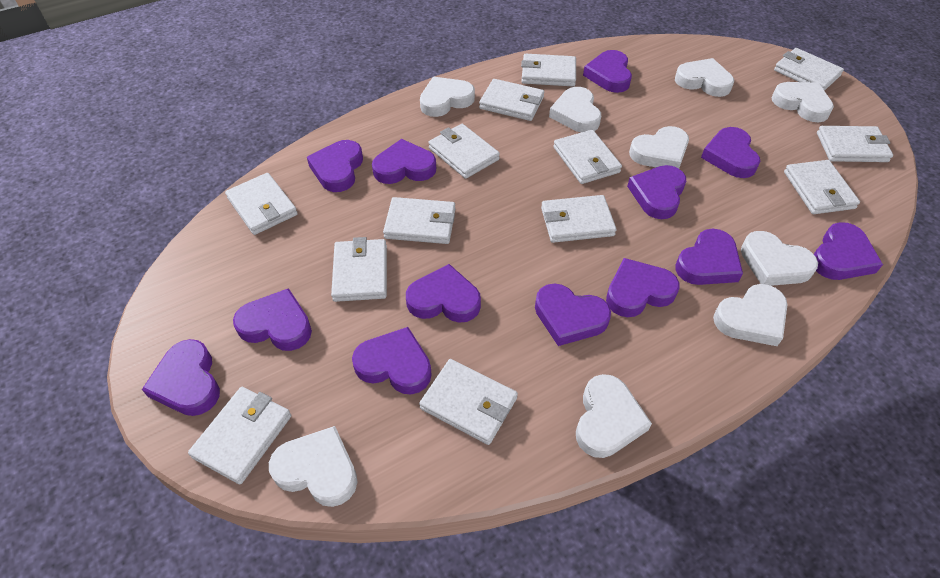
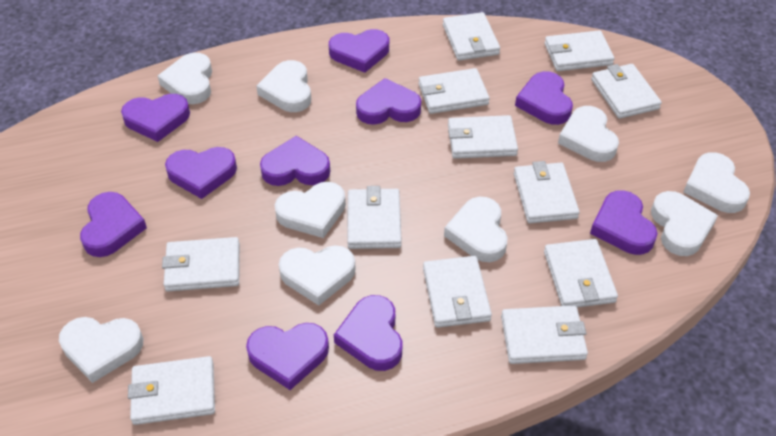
purple heart: [142,339,220,416] [233,288,312,351] [307,140,363,192] [352,327,432,394] [372,139,436,184] [406,264,481,323] [535,284,611,346] [583,50,632,93] [606,258,680,317] [627,165,686,219] [675,229,743,285] [701,127,760,178] [814,222,883,280] = 13 -> [80,192,147,257] [121,94,190,142] [165,147,237,199] [246,323,329,390] [260,136,330,186] [329,29,389,73] [334,295,403,371] [356,78,421,125] [515,71,573,125] [590,190,658,255] = 10
white wallet: [188,387,291,484] [225,173,298,235] [331,237,387,302] [383,197,455,244] [419,359,518,445] [428,124,500,179] [479,79,544,121] [521,54,576,86] [541,195,617,243] [553,130,622,184] [774,48,844,91] [784,160,860,214] [817,126,893,162] = 13 -> [128,356,215,425] [162,237,240,292] [347,186,402,249] [418,68,490,114] [423,256,492,328] [443,12,500,61] [448,115,518,159] [501,305,588,364] [514,161,580,223] [544,30,615,71] [544,239,618,308] [591,64,662,119] = 12

